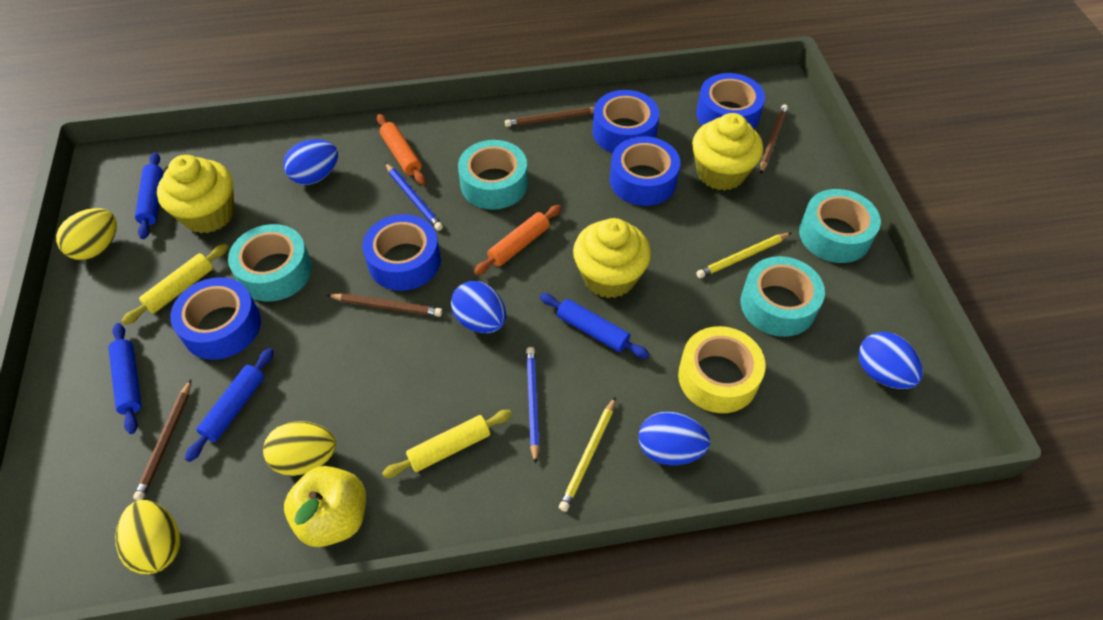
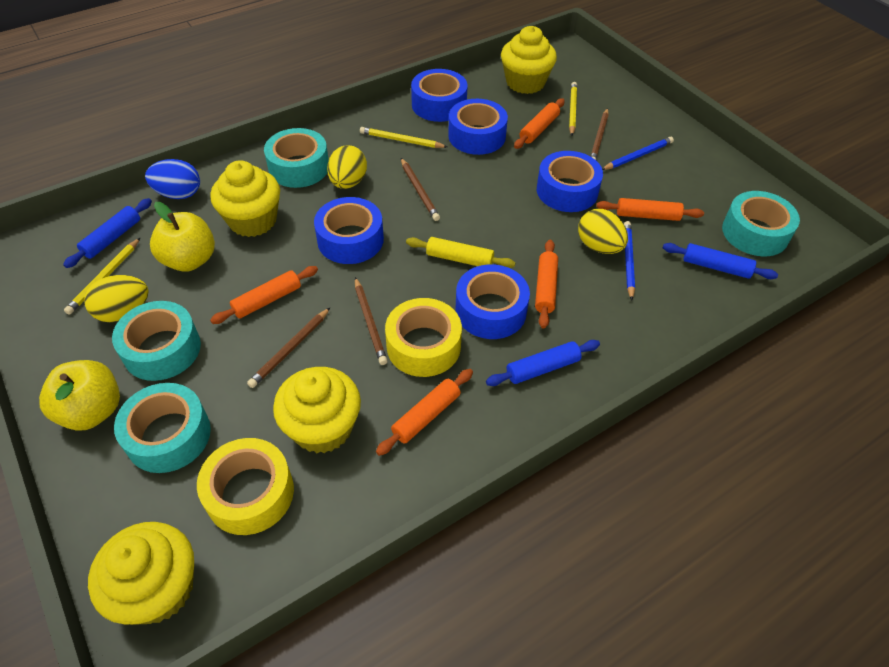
blue egg: [283,139,338,185] [451,281,506,333] [639,411,710,465] [858,332,923,389] = 4 -> [145,159,200,199] = 1
blue rolling pin: [108,323,141,434] [135,152,163,239] [185,348,274,462] [540,293,650,359] = 4 -> [63,198,152,268] [486,340,600,386] [663,243,778,279] = 3
orange rolling pin: [377,114,425,185] [474,205,561,275] = 2 -> [210,266,318,324] [376,369,473,456] [514,98,565,149] [535,240,558,329] [596,198,704,221] = 5
yellow apple: [284,466,366,547] = 1 -> [39,360,120,431] [150,202,215,272] = 2
yellow cupcake: [157,155,234,233] [573,218,651,298] [692,113,763,191] = 3 -> [88,522,194,625] [210,160,280,237] [273,367,361,453] [501,26,557,94] = 4
yellow pencil: [559,397,616,512] [696,233,791,278] = 2 -> [64,238,140,315] [360,127,447,148] [569,82,577,136] = 3
yellow rolling pin: [122,244,228,325] [382,410,512,478] = 2 -> [406,237,515,268] = 1
yellow tape: [678,326,766,413] = 1 -> [197,438,294,535] [385,298,462,377] = 2

